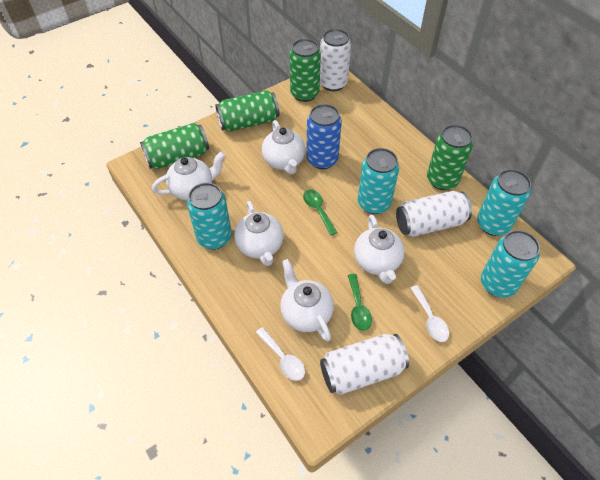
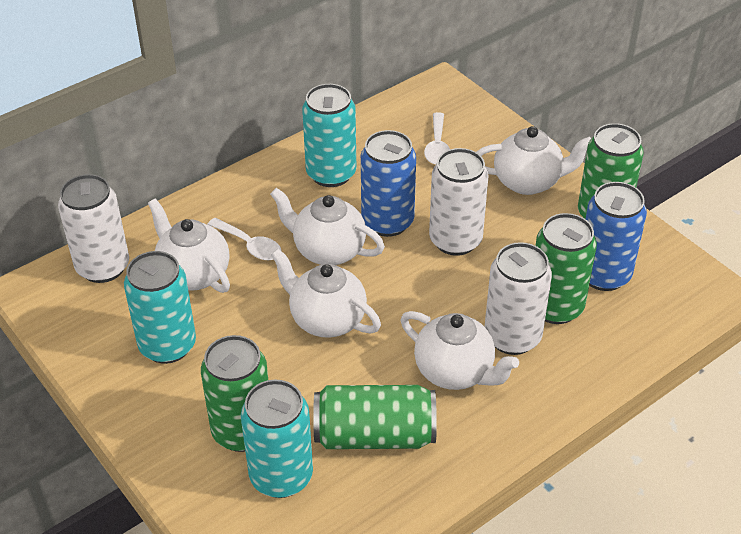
blue can: [306,104,342,169] = 1 -> [361,130,416,237] [586,182,647,291] = 2
green spoon: [303,189,337,236] [348,274,372,331] = 2 -> none = 0
turquoise can: [187,183,232,249] [358,148,399,214] [477,169,531,236] [481,230,540,298] = 4 -> [124,251,196,364] [241,380,313,498] [302,84,356,187] = 3

